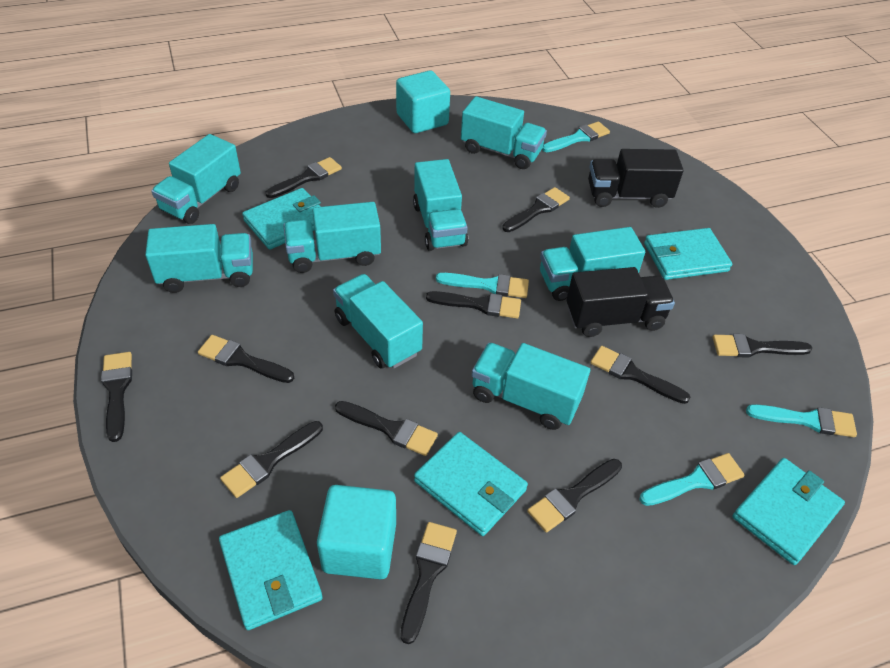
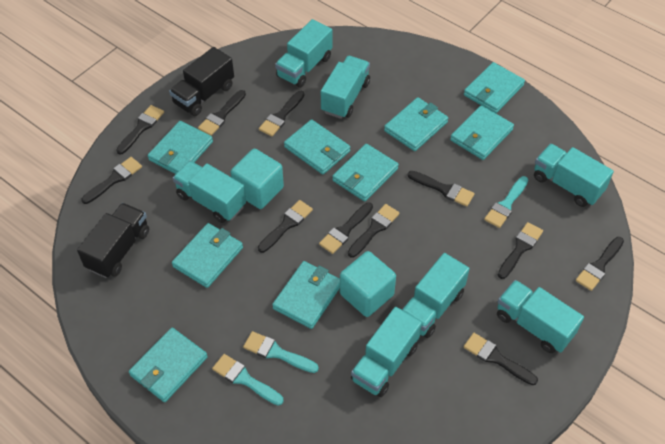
turquoise brush: [436,273,529,298] [542,122,610,152] [639,453,744,506] [746,404,857,437] = 4 -> [212,354,284,406] [243,331,319,373] [484,176,528,228] = 3
turquoise truck: [145,224,253,293] [151,134,241,224] [283,202,381,273] [333,274,423,369] [413,159,468,251] [461,96,547,169] [472,343,590,430] [540,227,645,301] = 8 -> [173,161,246,223] [275,19,332,88] [321,56,370,119] [351,307,422,397] [402,253,470,338] [497,280,584,353] [534,144,614,207] = 7
turquoise wallet: [219,510,323,630] [242,188,321,250] [414,432,528,536] [644,228,732,280] [733,458,845,565] = 5 -> [129,328,208,402] [148,121,213,174] [172,223,243,288] [272,261,340,329] [284,119,350,174] [332,144,399,202] [384,97,448,151] [450,105,514,160] [464,62,525,113] = 9

